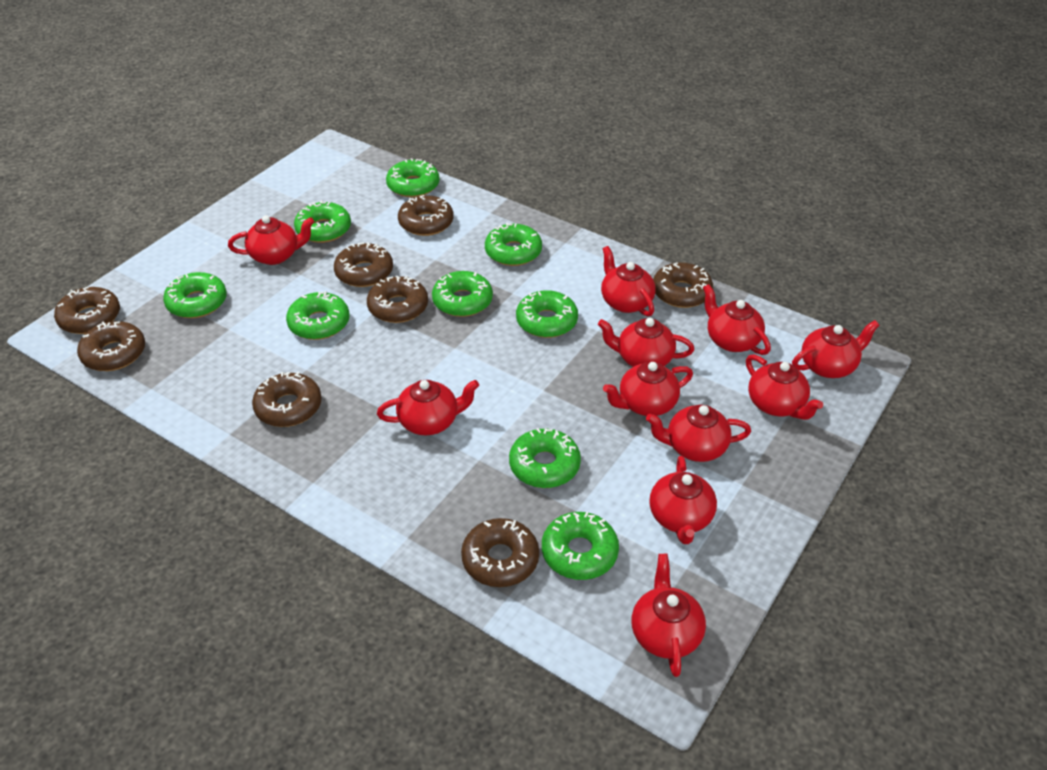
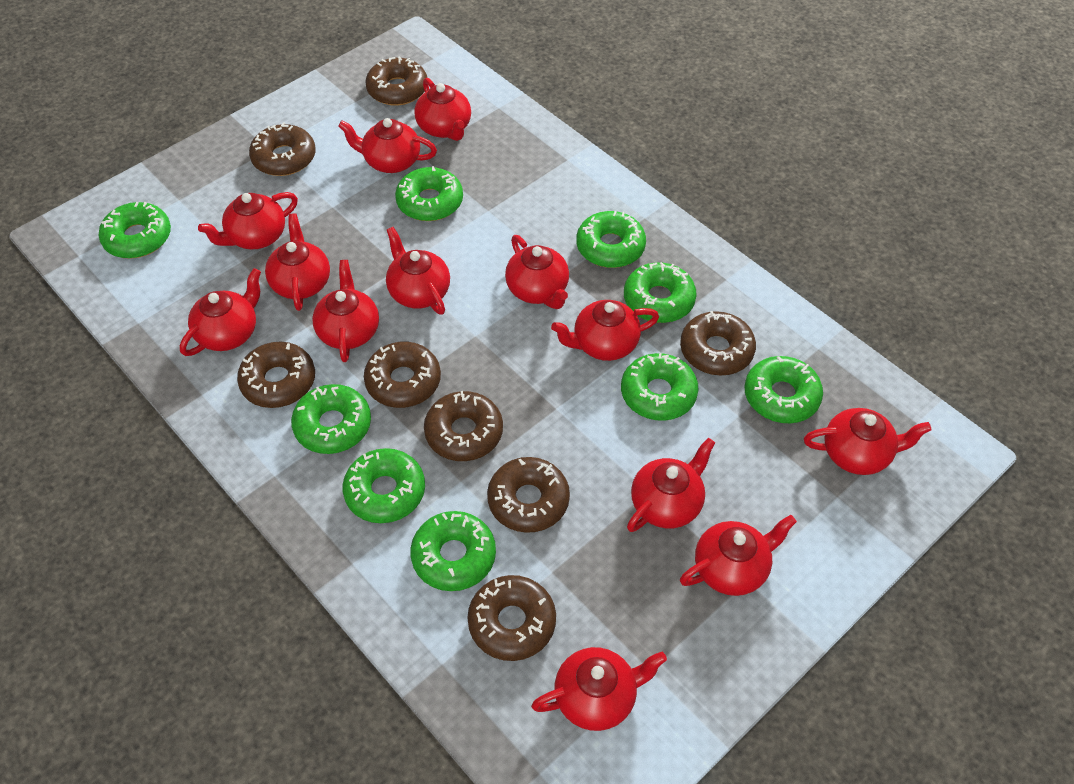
red teapot: [228,215,314,265] [377,380,479,435] [598,318,694,367] [601,246,656,317] [603,362,693,416] [632,554,706,677] [646,405,751,462] [649,456,717,544] [703,284,771,355] [746,354,823,420] [792,320,880,378] = 11 -> [180,268,261,356] [198,192,298,249] [265,213,330,311] [312,260,379,362] [338,118,437,173] [386,227,450,315] [414,78,471,141] [505,235,569,309] [531,647,667,731] [551,300,659,361] [627,438,715,532] [680,515,797,596] [804,408,932,475] = 13

